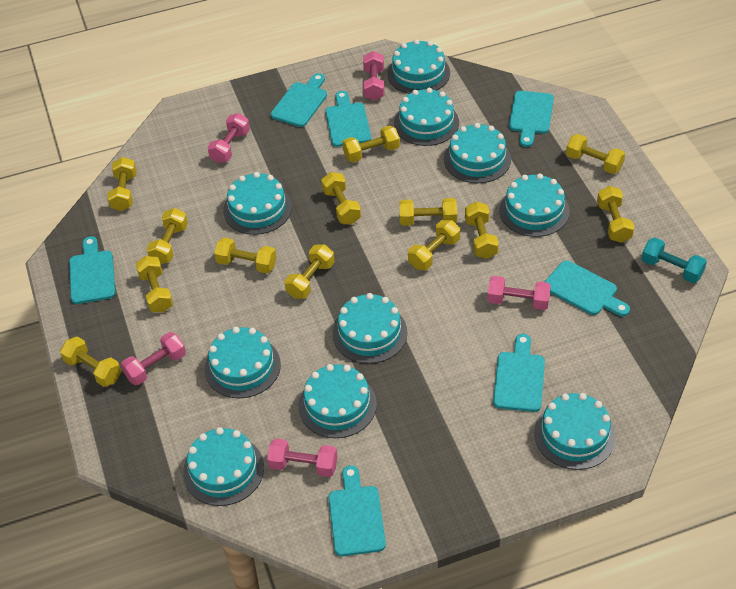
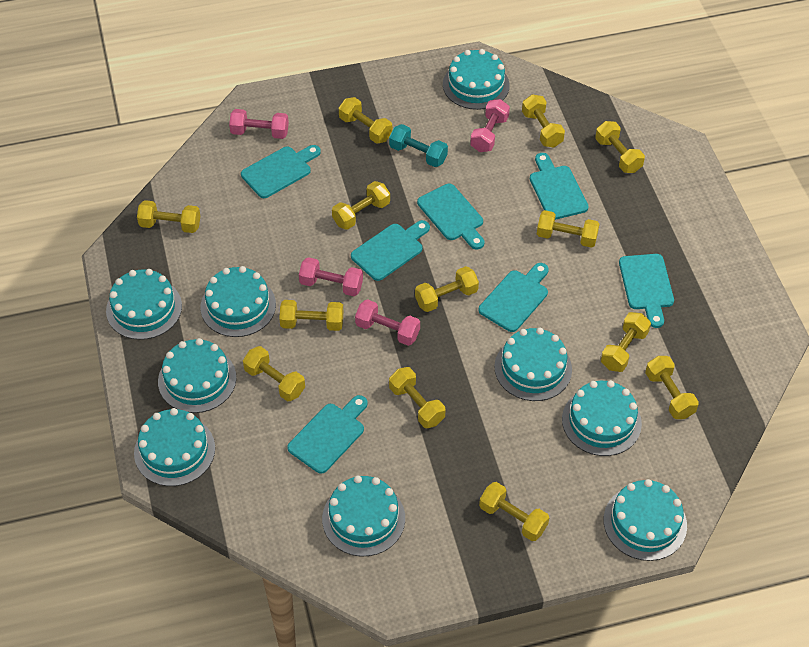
pink dumbbell: [121,332,186,385] [207,113,250,163] [267,438,337,477] [363,51,385,101] [487,276,551,310] = 5 -> [229,109,289,139] [299,257,363,296] [355,299,420,346] [470,99,510,152] = 4
turquoise cake: [183,427,264,506] [205,327,281,398] [223,172,292,235] [299,364,377,438] [332,293,407,364] [387,39,450,94] [394,88,459,146] [444,123,511,183] [499,173,570,237] [534,393,616,470] = 10 -> [106,269,182,340] [134,408,215,486] [158,338,236,413] [201,266,276,337] [322,475,405,556] [443,49,510,110] [494,328,572,401] [562,380,642,456] [604,479,687,561] = 9

